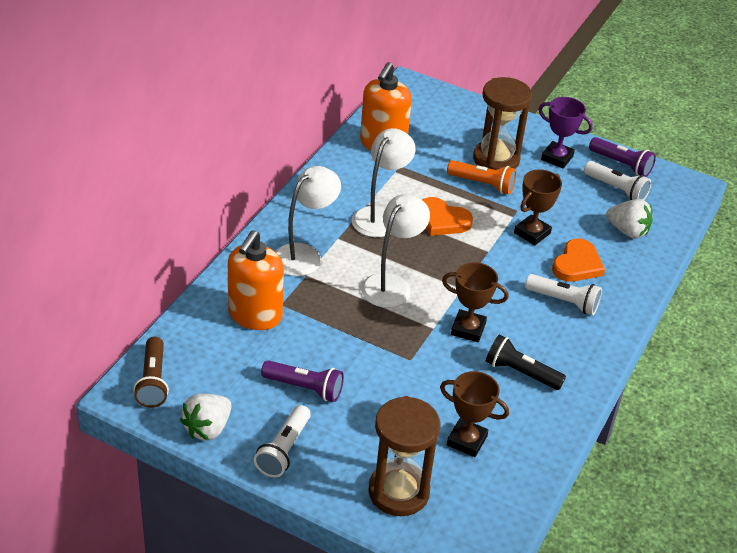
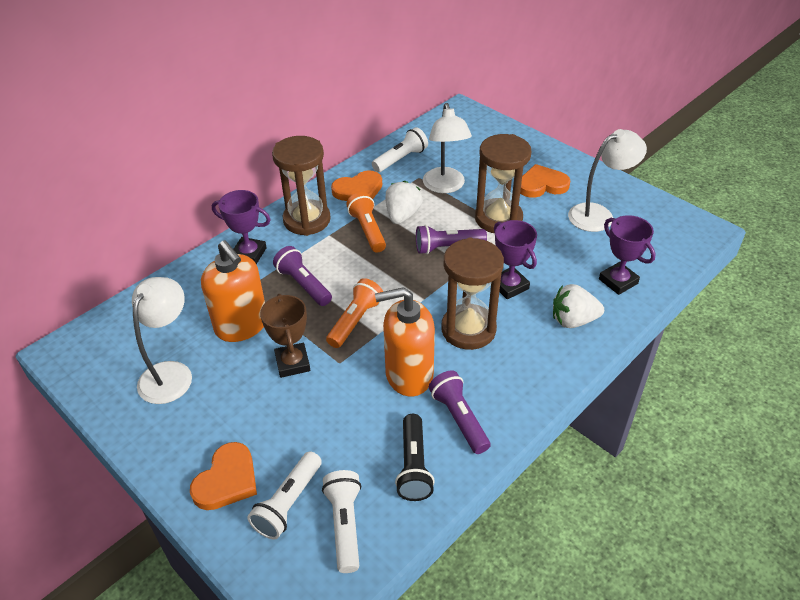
brown flashlight: [133,337,169,408] = 1 -> none = 0
brown hourglass: [368,396,441,516] [473,77,532,170] = 2 -> [272,136,331,236] [441,237,504,350] [475,134,532,233] = 3
brown trophy: [440,371,509,457] [442,262,509,342] [514,169,562,245] = 3 -> [260,294,310,378] = 1
orange flashlight: [447,160,516,194] = 1 -> [326,278,383,348] [346,192,386,253] = 2
orange heart: [422,197,473,236] [552,239,605,282] = 2 -> [190,442,257,510] [331,170,382,201] [520,164,570,198] = 3
purple flashlight: [261,360,344,402] [589,137,656,177] = 2 -> [273,246,332,306] [416,225,487,254] [429,371,491,454] = 3
purple trophy: [539,97,593,168] = 1 -> [212,190,271,264] [494,220,537,299] [599,215,656,295] = 3

